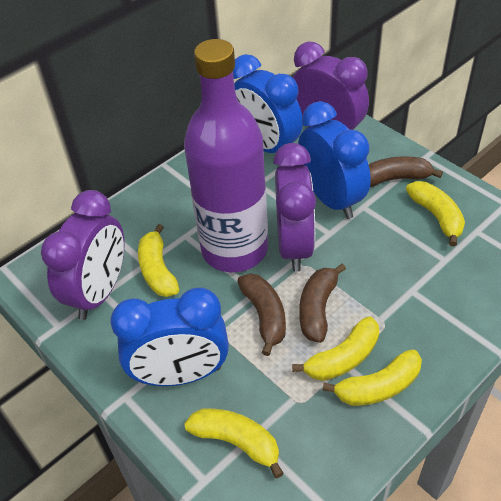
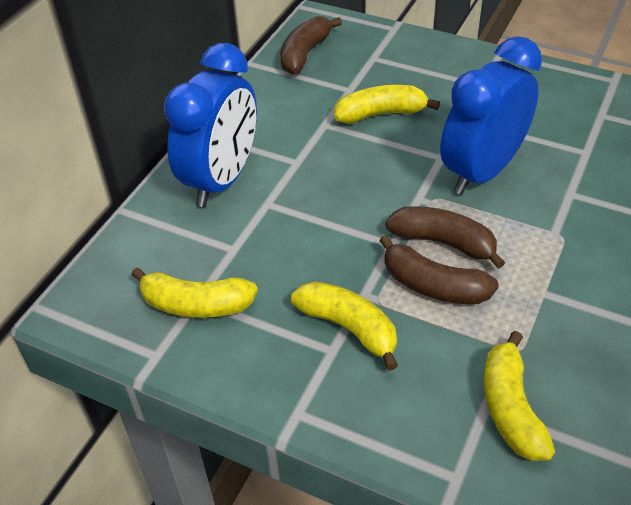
blue clock: [110,288,229,386] [233,54,303,153] [298,101,371,219] = 3 -> [164,43,257,207] [440,36,542,195] = 2
purple bottle: [184,39,268,272] = 1 -> none = 0
purple clock: [41,190,125,320] [273,143,316,272] [293,42,369,130] = 3 -> none = 0
yellow banana: [138,224,179,297] [184,408,284,478] [292,316,379,381] [323,349,422,406] [406,181,465,247] = 5 -> [131,267,258,318] [291,281,398,371] [334,85,440,124] [484,331,555,461] = 4

